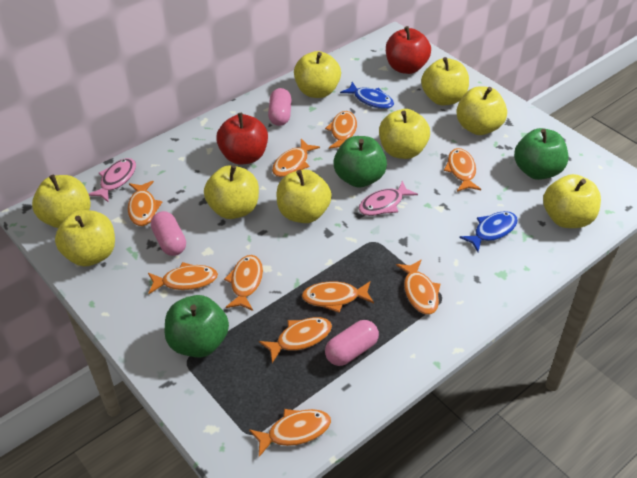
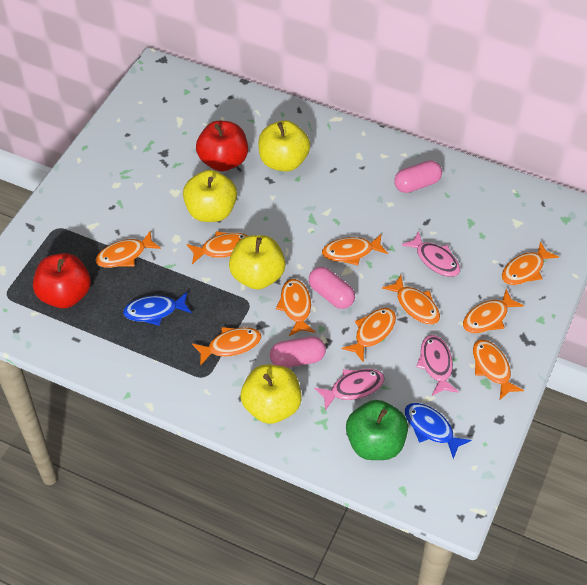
green apple: [165,295,229,358] [333,136,387,188] [514,128,568,180] = 3 -> [346,400,408,460] = 1
pink fish: [89,158,136,202] [359,181,418,216] = 2 -> [314,369,385,410] [401,231,460,277] [416,335,459,396] = 3
yellow apple: [32,174,91,228] [55,210,115,266] [204,165,259,219] [276,170,332,223] [294,51,341,98] [379,109,430,159] [421,57,469,105] [456,86,507,135] [543,174,601,228] = 9 -> [183,170,237,222] [229,235,286,290] [241,364,302,424] [258,120,310,172] = 4

